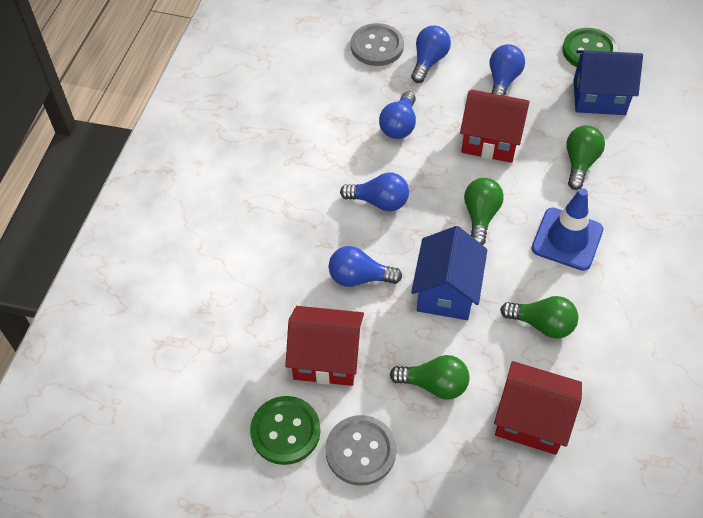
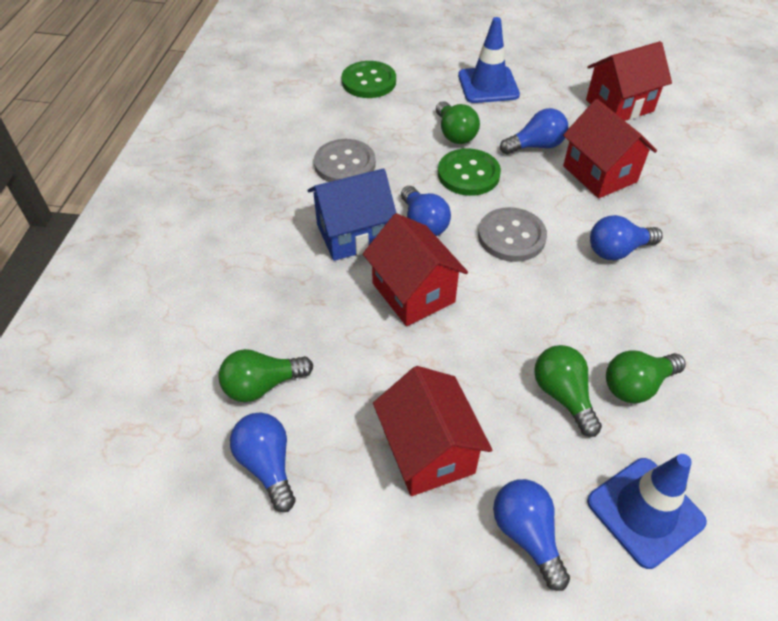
blue house: [411,226,487,320] [574,50,643,115] = 2 -> [308,168,396,261] = 1
blue traffic cone: [531,188,604,271] = 1 -> [458,17,520,103] [587,454,707,569] = 2
red house: [285,306,364,386] [460,90,530,163] [494,361,582,455] = 3 -> [363,213,468,326] [373,366,492,496] [563,99,657,198] [586,41,672,121] = 4

